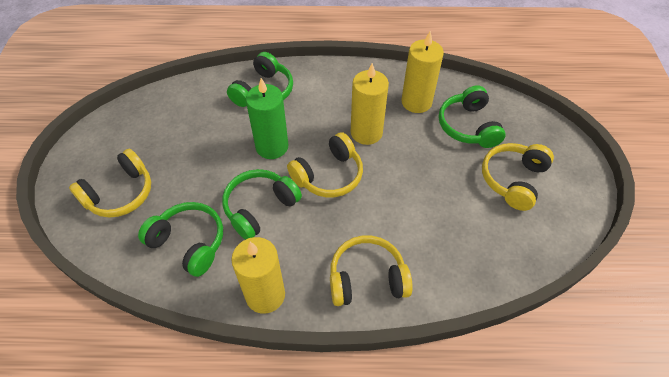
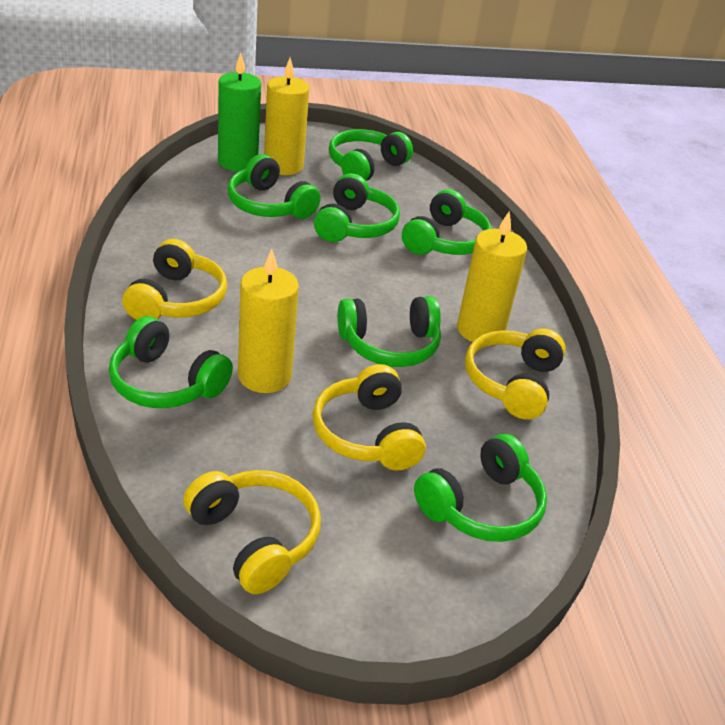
green headphones: [138,202,223,277] [222,169,302,240] [227,52,293,107] [439,85,506,148] = 4 -> [109,316,233,408] [228,154,321,219] [314,173,400,242] [329,129,413,181] [337,296,441,367] [402,189,491,255] [414,434,547,542] = 7

